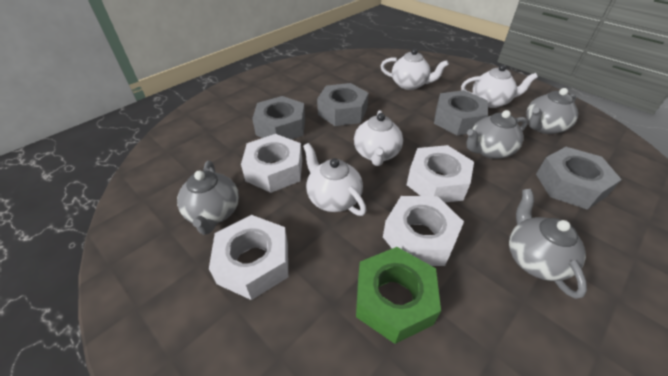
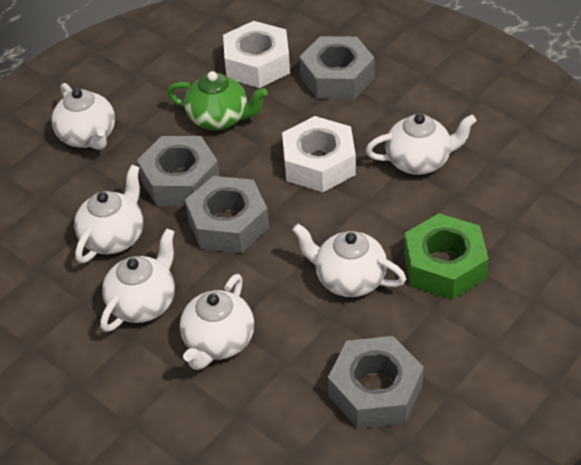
green teapot: none = 0 -> [167,71,268,131] = 1
grey teapot: [177,161,239,235] [467,110,528,159] [509,189,587,299] [526,88,578,134] = 4 -> none = 0
white nut: [209,215,288,300] [241,134,302,193] [383,196,464,266] [406,145,474,203] = 4 -> [223,21,290,88] [282,116,356,192] = 2
white teapot: [303,143,367,216] [354,110,403,166] [381,48,449,90] [461,64,538,108] = 4 -> [51,83,115,150] [74,165,143,263] [100,228,175,332] [180,274,254,370] [292,224,406,297] [366,113,477,175] = 6

